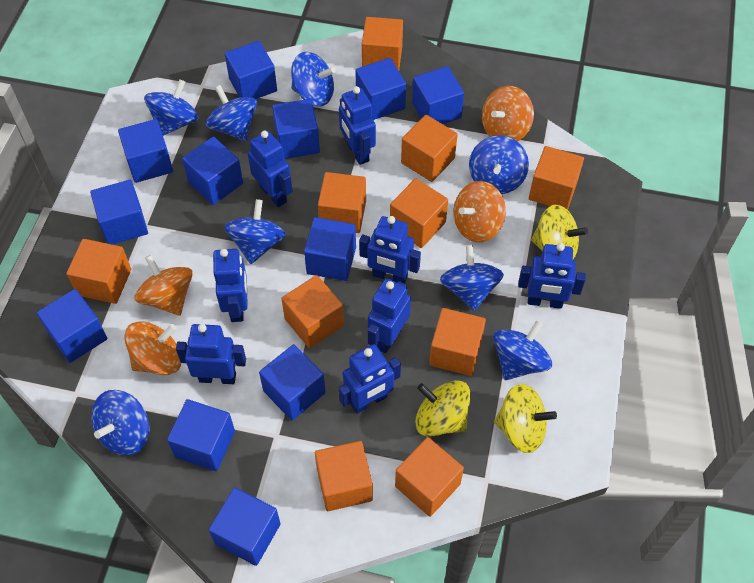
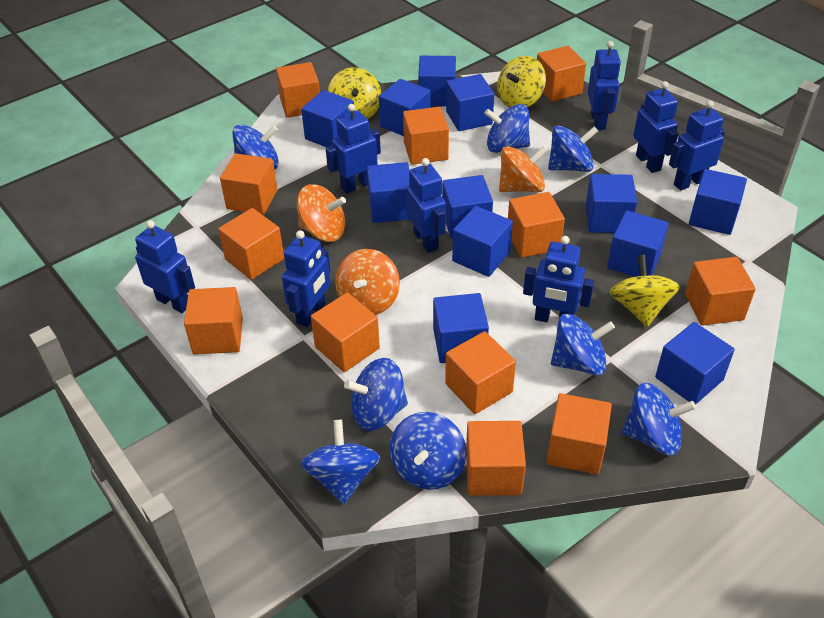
orange cube: [66,239,131,304] [281,275,344,348] [315,441,373,511] [318,172,366,233] [362,17,403,71] [390,178,448,248] [395,437,464,517] [401,115,458,182] [429,308,486,376] [529,146,584,210] = 10 -> [184,287,243,355] [218,208,284,280] [220,153,277,215] [276,62,320,118] [311,292,380,372] [403,107,449,165] [445,331,516,414] [466,421,526,496] [508,192,565,258] [537,46,586,102] [547,393,612,475] [685,257,756,326] = 12
orange spinning top: [124,321,181,375] [135,255,193,316] [453,181,506,242] [482,86,534,141] = 4 -> [297,184,346,242] [335,249,400,315] [499,146,548,192] = 3

